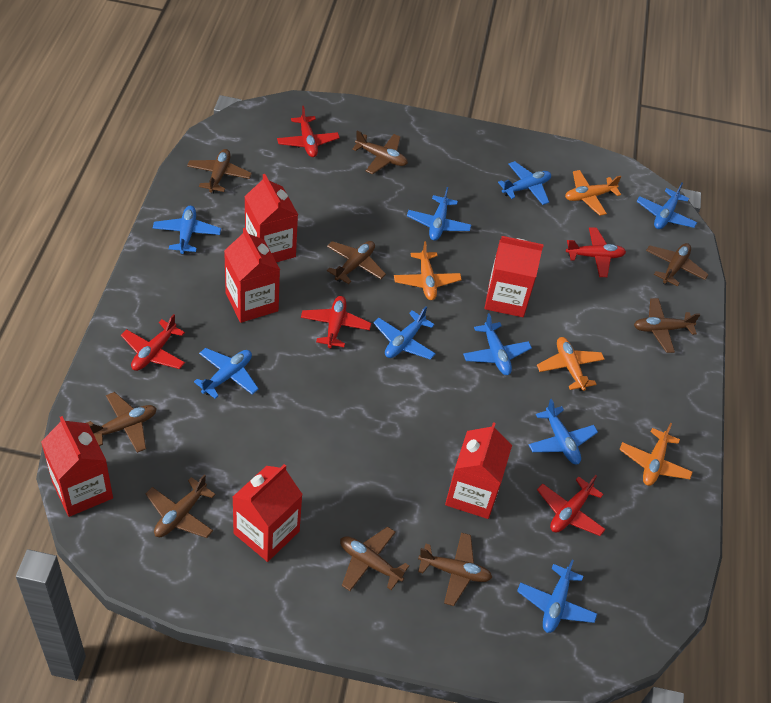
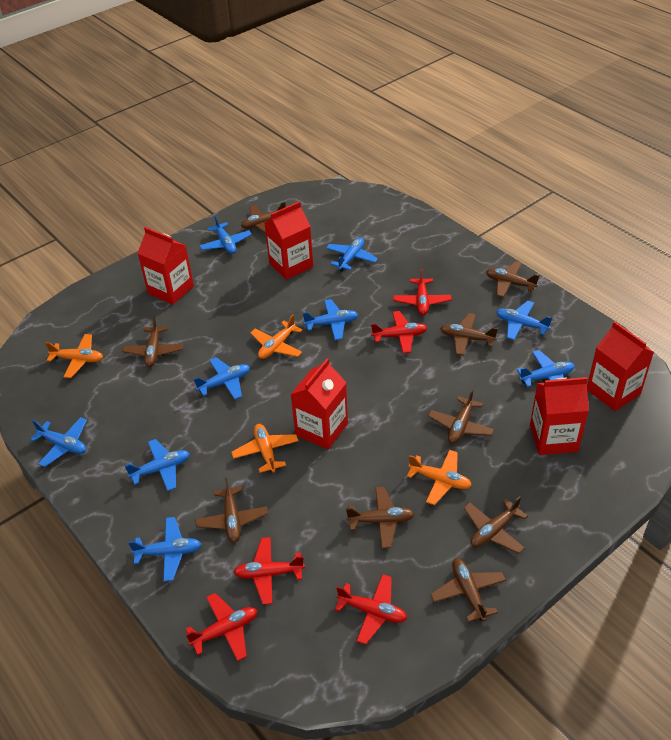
red carton: [41,416,113,517] [224,228,280,323] [233,464,303,562] [244,174,298,262] [445,422,512,519] [485,236,544,317] = 6 -> [138,227,194,305] [264,201,313,280] [290,358,348,449] [530,377,589,455] [587,321,654,411] = 5

